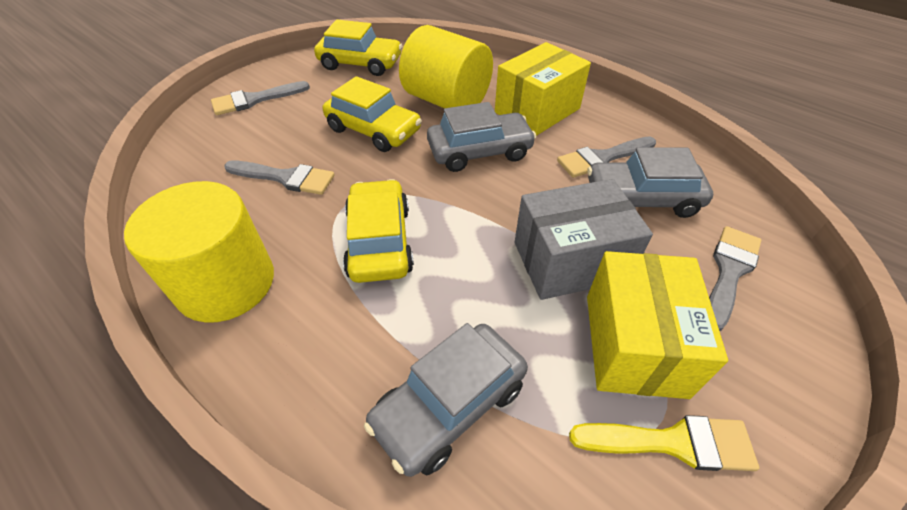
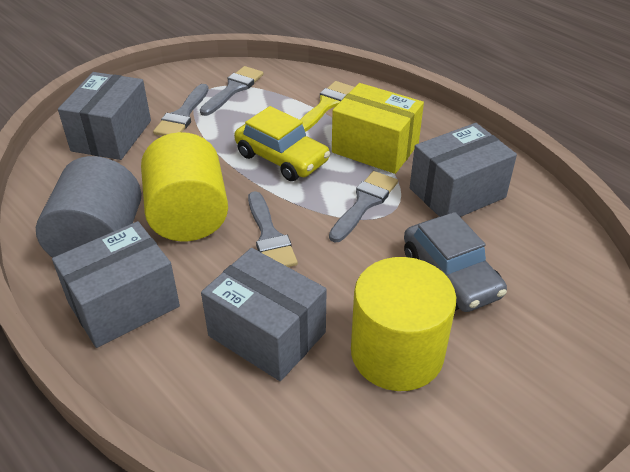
grey box: [515,179,653,300] = 1 -> [52,221,180,348] [58,72,151,160] [201,248,327,381] [410,123,517,217] = 4
grey car: [364,323,528,477] [427,102,536,172] [587,147,713,218] = 3 -> [404,212,507,312] = 1
grey cylinder: none = 0 -> [36,156,141,258] = 1
yellow box: [495,42,591,136] [587,251,728,399] = 2 -> [332,83,424,174] = 1
yellow car: [314,20,402,76] [323,76,422,152] [343,179,414,283] = 3 -> [234,106,330,181] = 1

